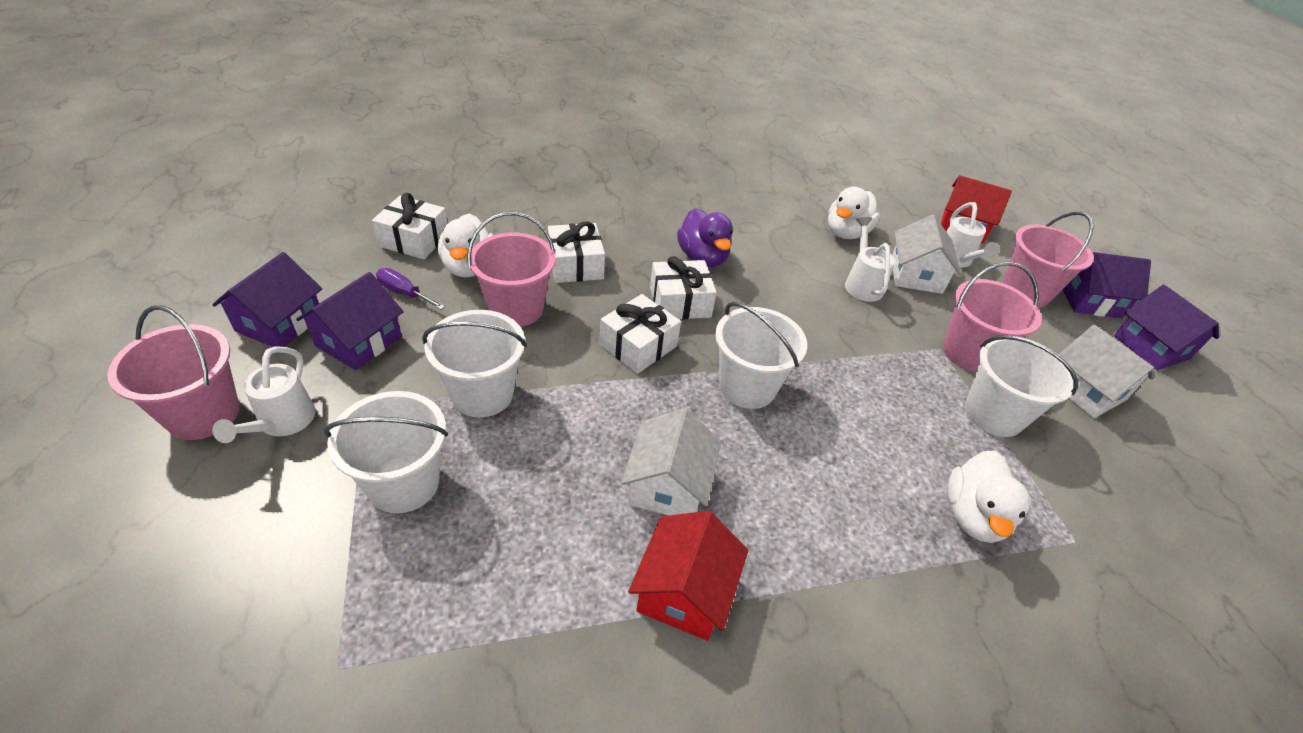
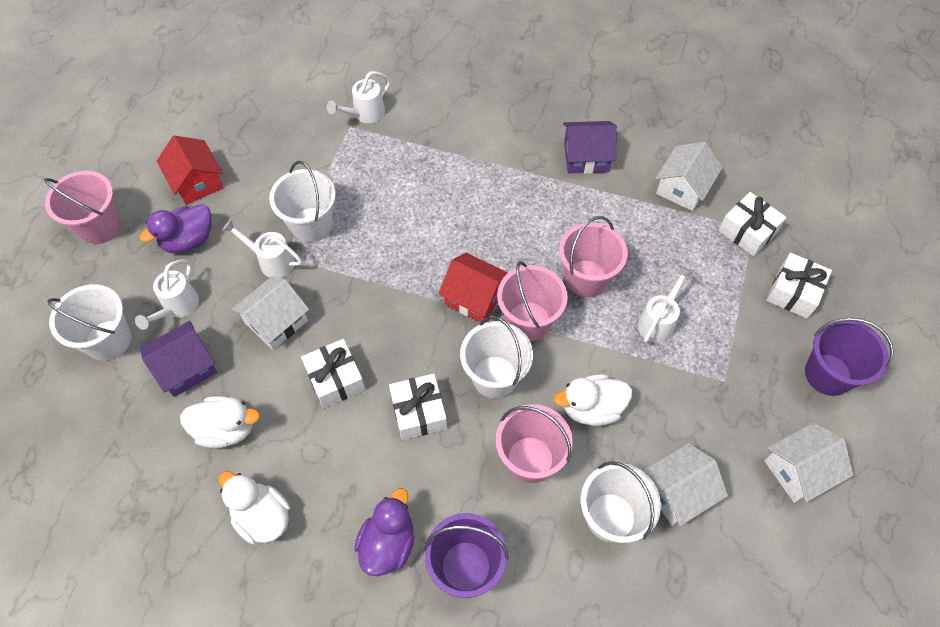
purple bucket: none = 0 -> [423,513,508,598] [805,317,894,396] = 2
purple duck: [677,208,733,267] = 1 -> [140,204,212,253] [354,488,414,576] = 2
purple house: [212,252,322,347] [296,272,404,370] [1062,252,1151,318] [1114,285,1219,371] = 4 -> [140,321,217,397] [563,121,617,174] = 2
purple screwdriver: [376,268,445,310] = 1 -> none = 0
white house: [621,408,721,515] [892,215,962,294] [1058,325,1154,418] = 3 -> [232,276,309,350] [643,443,728,526] [655,142,723,211] [764,423,853,503] = 4
white watering can: [212,346,316,443] [845,217,895,302] [946,202,1000,268] = 3 -> [135,259,199,330] [222,219,302,278] [327,71,390,123] [638,266,694,343] = 4

